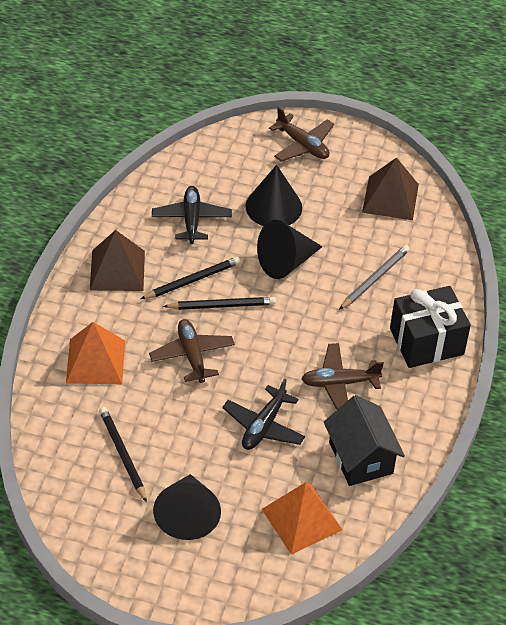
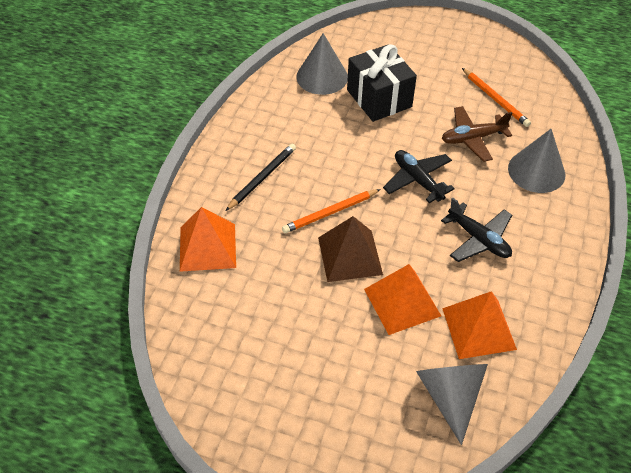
black cone: [153,474,221,540] [246,165,302,226] [257,220,322,279] = 3 -> none = 0
black house: [324,395,405,486] = 1 -> none = 0
black pencil: [99,407,147,503] [141,257,240,299] [163,297,276,310] = 3 -> [225,144,296,211] = 1
brown plane: [149,319,235,383] [269,107,334,162] [302,343,384,410] = 3 -> [442,106,512,162] = 1
brown pyramid: [90,230,145,291] [362,157,419,220] = 2 -> [318,216,383,282] = 1
grey cone: none = 0 -> [297,33,348,95] [416,364,488,445] [508,129,565,193] = 3
grey pencil: [339,245,410,310] = 1 -> none = 0
orange pencil: none = 0 -> [282,189,381,233] [462,68,531,127] = 2
orange pyramid: [66,322,125,384] [262,482,343,555] = 2 -> [180,207,236,272] [364,264,441,335] [442,291,517,359] = 3

